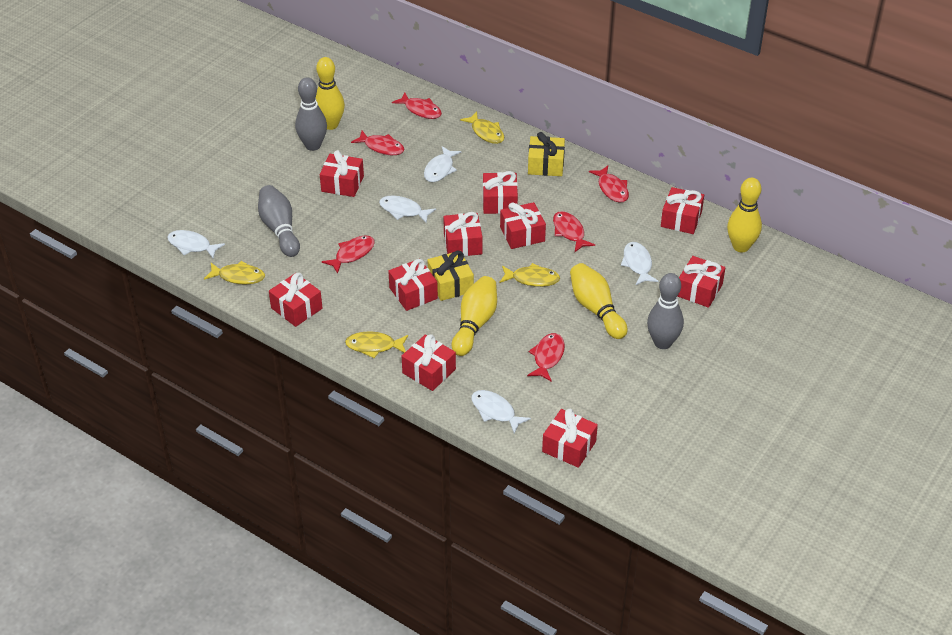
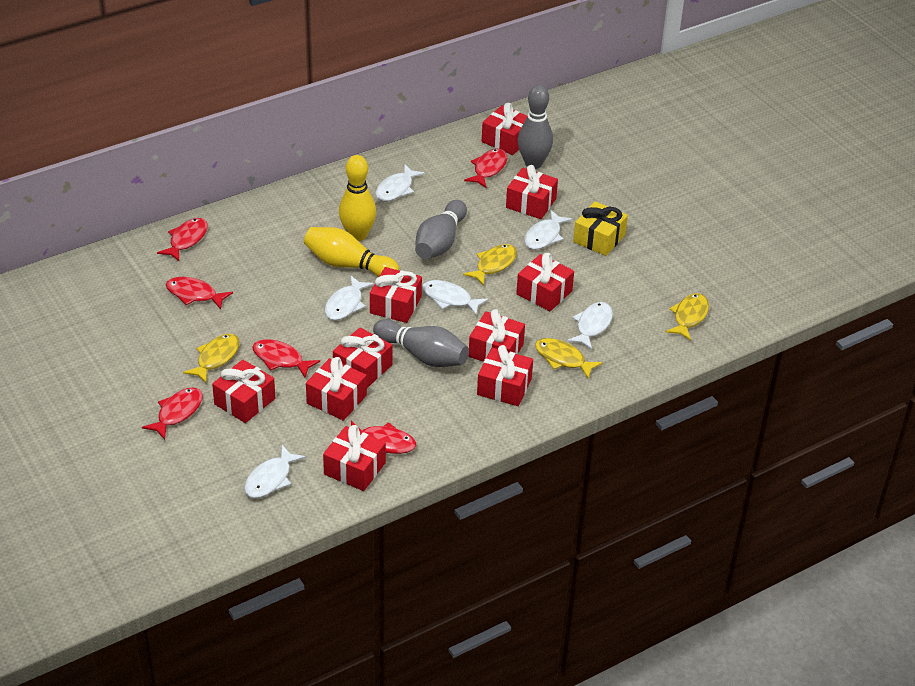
white fish: [167,230,225,259] [379,196,436,224] [424,146,462,182] [471,390,531,433] [621,242,659,285] = 5 -> [244,445,306,498] [325,275,374,320] [375,164,425,201] [422,280,488,315] [524,210,572,250] [567,302,613,350] = 6
yellow bowling pin: [316,57,345,130] [452,276,497,356] [570,263,627,339] [727,178,762,252] = 4 -> [304,227,399,277] [339,155,376,241] = 2
yellow gift: [428,251,474,301] [528,132,565,176] = 2 -> [573,201,628,256] = 1

